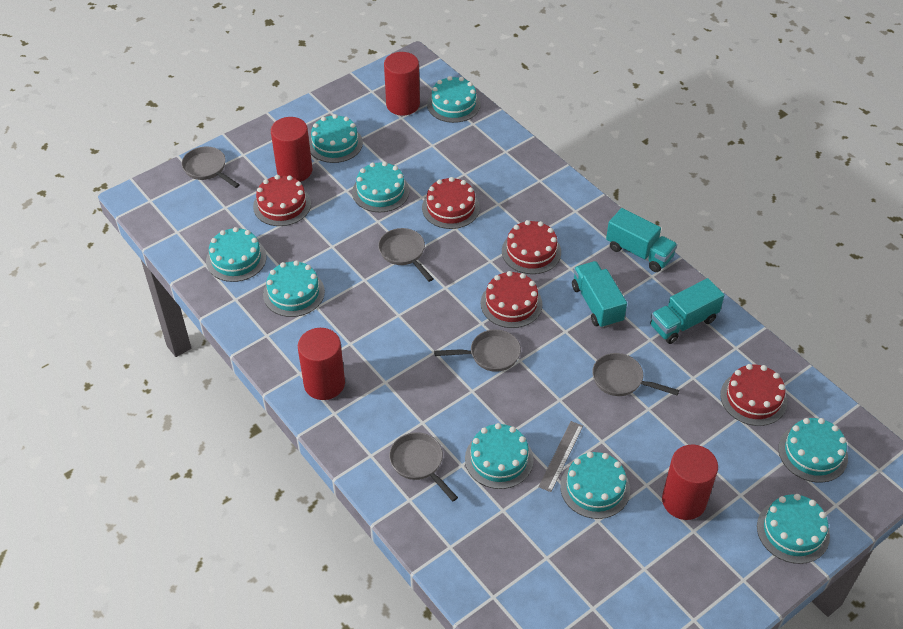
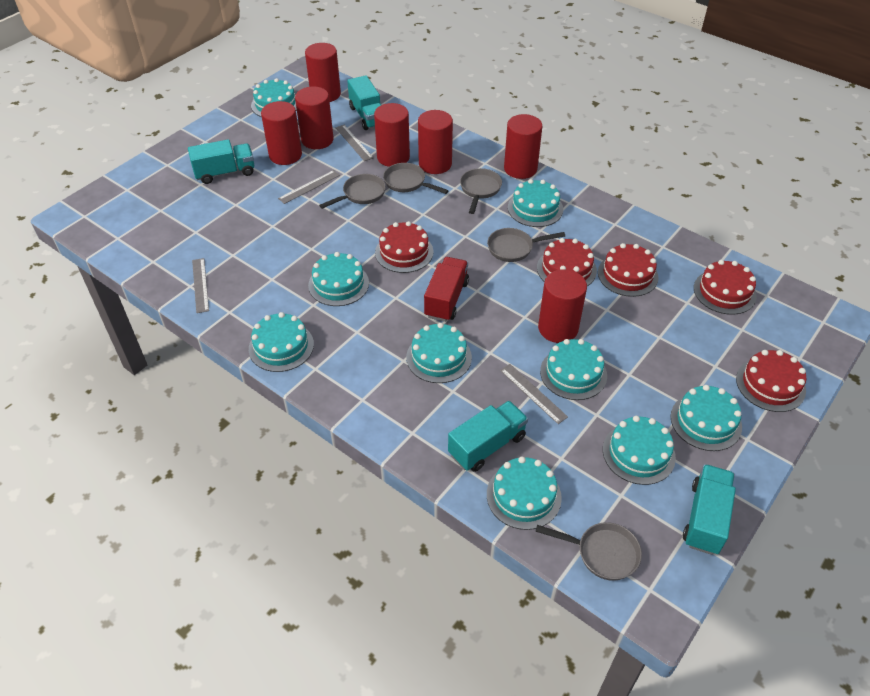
grey ruler: [538,421,583,492] = 1 -> [192,258,209,313] [278,170,340,204] [335,125,373,161] [500,364,568,424] = 4
red cylinder: [271,117,313,182] [298,328,345,400] [384,52,420,116] [662,444,718,520] = 4 -> [261,101,302,165] [295,87,334,149] [305,43,341,102] [374,103,410,167] [418,110,453,174] [504,114,542,179] [538,269,587,343] = 7
red truck: none = 0 -> [424,257,469,322] = 1
turquoise truck: [572,261,627,328] [606,208,678,272] [650,278,724,344] = 3 -> [188,139,254,184] [347,75,381,130] [448,401,528,472] [683,464,736,555] = 4

